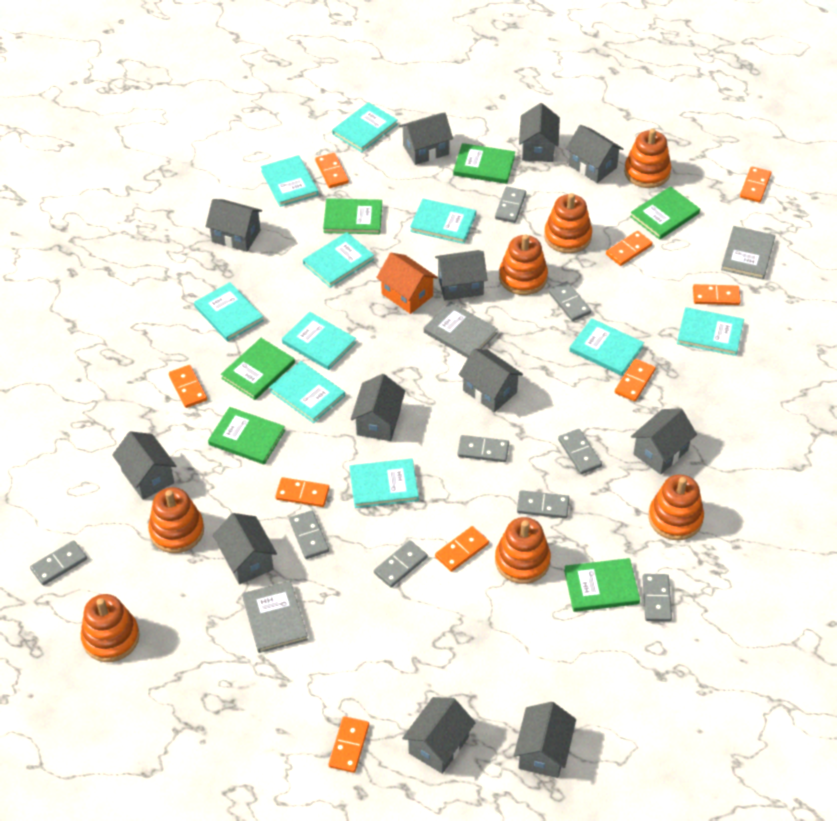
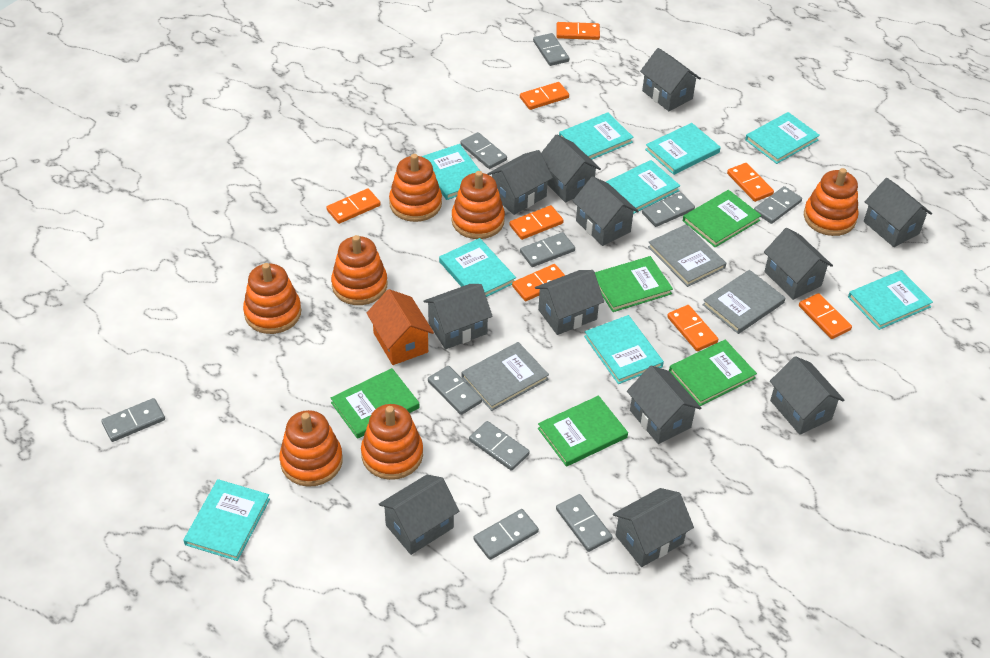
green book: [208,407,285,465] [221,338,295,400] [323,198,382,234] [453,143,515,184] [564,558,640,612] [630,186,700,240] = 6 -> [331,368,420,439] [538,396,628,467] [595,256,673,312] [669,340,757,406] [683,190,761,247] = 5
grey domino: [30,540,87,585] [289,510,329,559] [374,540,427,588] [458,435,509,462] [495,186,526,223] [517,490,569,518] [548,281,591,321] [558,429,602,474] [642,574,672,621] = 9 -> [101,398,165,442] [428,366,482,415] [460,132,507,169] [469,421,530,471] [473,509,539,560] [520,232,575,267] [533,33,569,66] [556,494,613,552] [642,193,695,227] [754,186,802,224] = 10
orange domino: [169,365,207,408] [275,477,330,507] [315,153,349,188] [329,716,369,773] [435,526,489,572] [606,231,652,266] [615,359,656,402] [693,284,741,305] [740,166,771,203] = 9 -> [326,188,381,224] [509,205,564,240] [512,264,565,301] [520,82,569,110] [556,22,600,40] [667,305,718,351] [727,163,774,202] [799,293,852,339] = 8
turquoise book: [194,282,264,342] [261,155,319,207] [269,361,345,423] [282,312,356,370] [303,232,374,288] [332,102,398,152] [350,459,419,508] [410,199,476,244] [569,318,644,376] [677,307,744,356] = 10 -> [184,479,270,561] [421,144,480,200] [439,238,516,297] [559,112,634,160] [584,315,664,384] [606,160,680,214] [645,123,721,175] [745,112,820,164] [848,270,933,330] = 9

